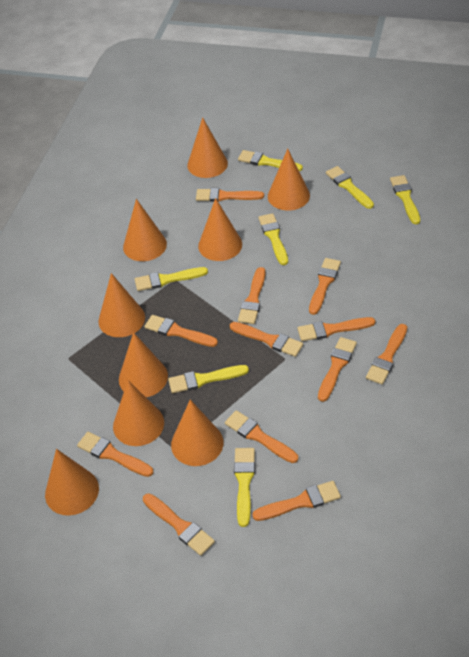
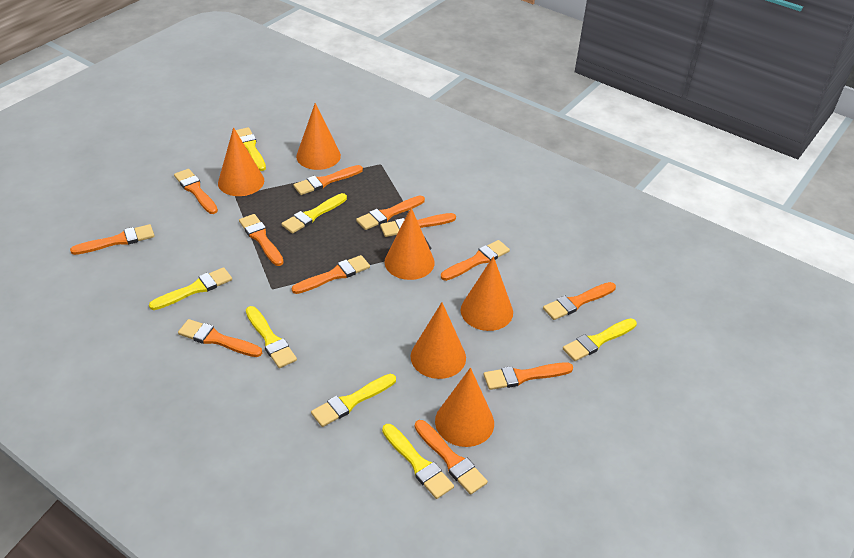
orange cone: [45,449,99,516] [98,273,145,337] [113,380,164,446] [119,332,168,397] [123,199,167,261] [171,399,223,466] [187,117,228,178] [198,198,242,261] [268,149,310,210] = 9 -> [218,127,264,196] [296,103,341,170] [384,208,435,280] [410,302,466,379] [435,368,494,447] [461,256,513,331] = 6

